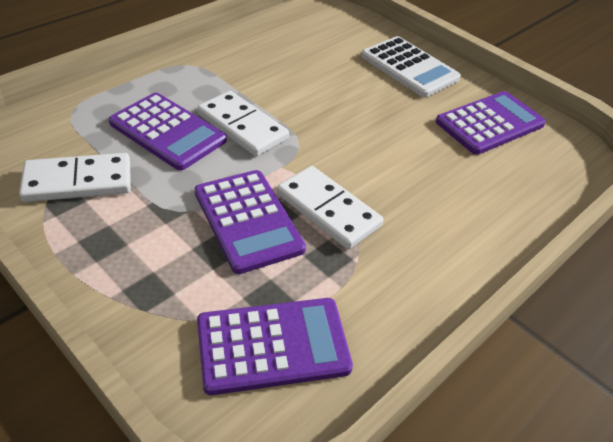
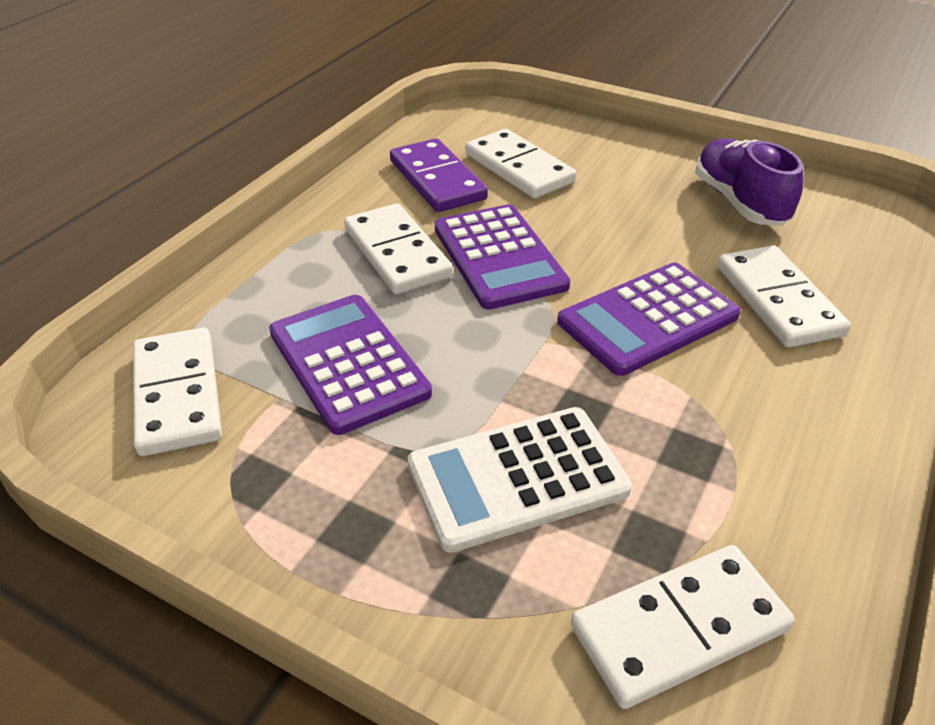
purple calculator: [109,93,227,171] [195,170,306,274] [197,298,353,395] [436,91,546,155] = 4 -> [269,295,432,435] [435,204,570,310] [557,263,741,376] = 3
purple domino: none = 0 -> [390,138,488,212] = 1
purple shoe: none = 0 -> [695,138,803,226] = 1
white domino: [19,153,131,202] [197,91,289,156] [277,166,384,249] = 3 -> [133,328,222,456] [344,203,453,294] [465,129,576,199] [571,545,795,709] [717,245,851,348] = 5

